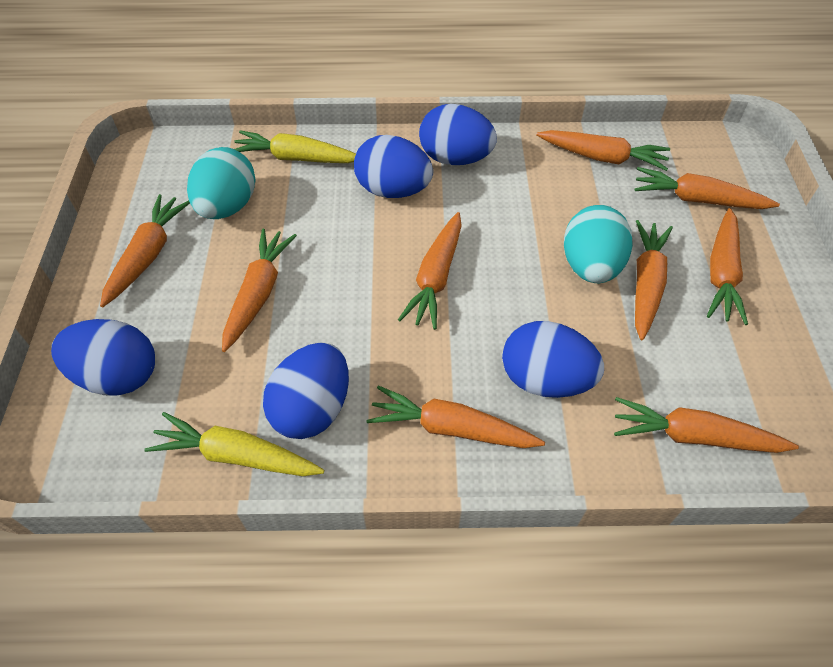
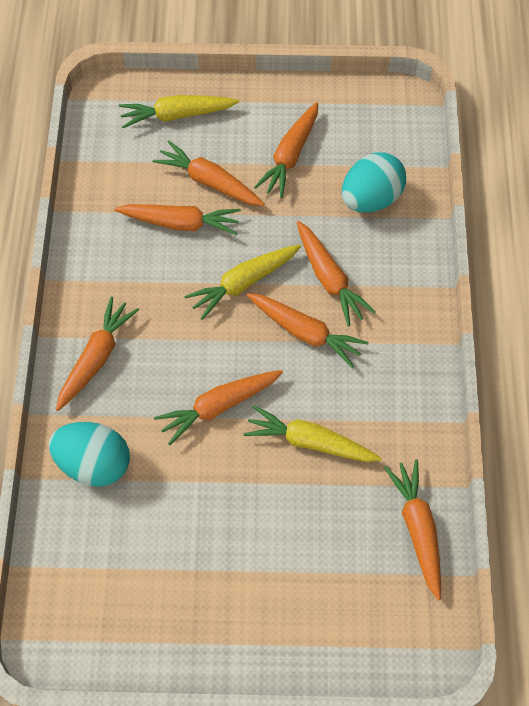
blue egg: [51,319,155,395] [263,343,349,439] [354,135,433,198] [419,104,497,165] [502,321,604,398] = 5 -> none = 0
orange carrot: [100,194,190,307] [222,228,297,352] [366,386,545,448] [398,212,462,330] [536,130,670,171] [614,397,799,453] [634,167,780,209] [635,220,673,340] [707,208,748,325] = 9 -> [56,296,139,411] [115,204,241,236] [153,140,265,206] [154,370,283,445] [247,293,369,368] [254,102,318,198] [297,221,376,327] [384,459,441,600] = 8
yellow carrot: [144,412,324,476] [235,130,356,163] = 2 -> [119,95,239,128] [184,244,301,320] [243,405,382,462] = 3

